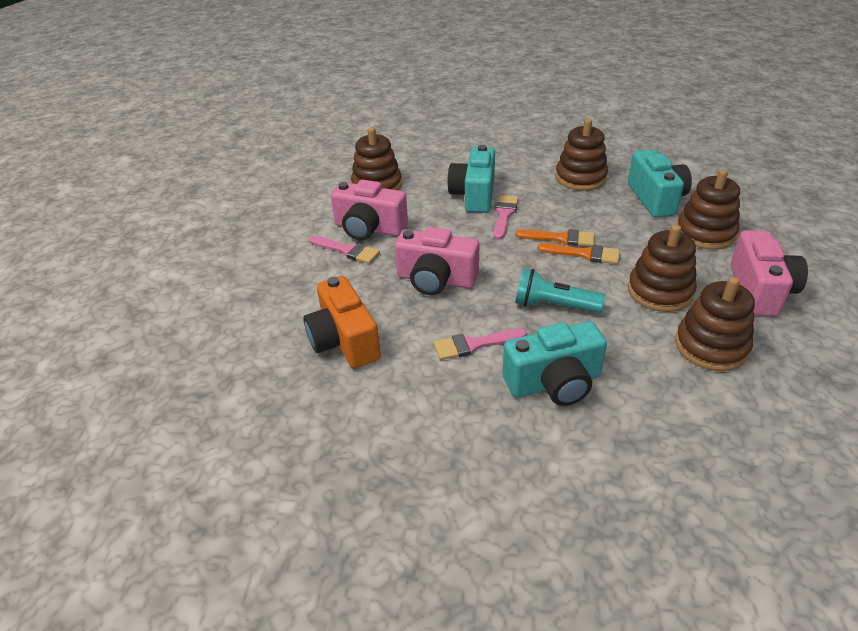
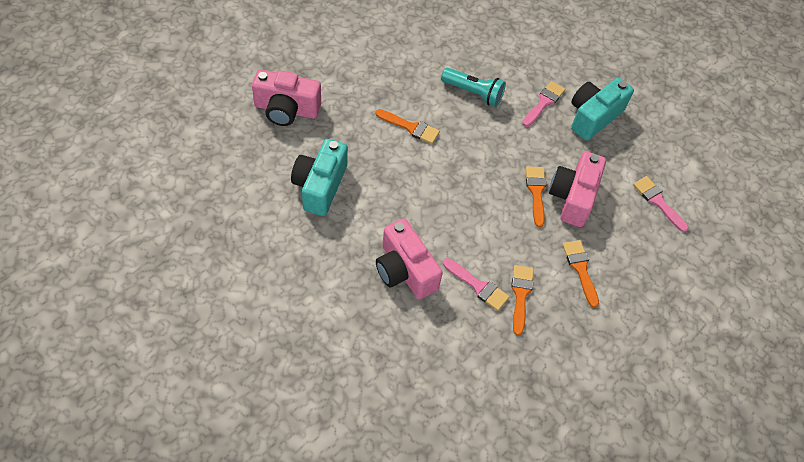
brown stacking toy: [351,127,402,190] [556,119,608,191] [628,225,697,312] [675,277,755,371] [677,169,740,250] = 5 -> none = 0
orange brush: [516,229,595,247] [537,243,620,264] = 2 -> [375,109,440,144] [511,265,534,336] [526,166,546,227] [562,240,599,308] = 4
orange camera: [303,276,381,368] = 1 -> none = 0
turquoise camera: [447,145,495,213] [503,321,607,406] [628,149,692,218] = 3 -> [291,139,348,216] [571,78,634,141] = 2

